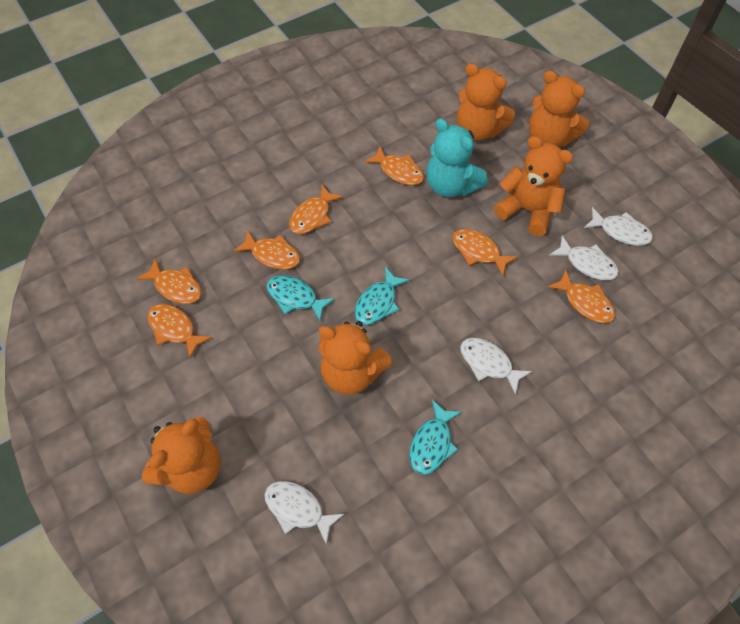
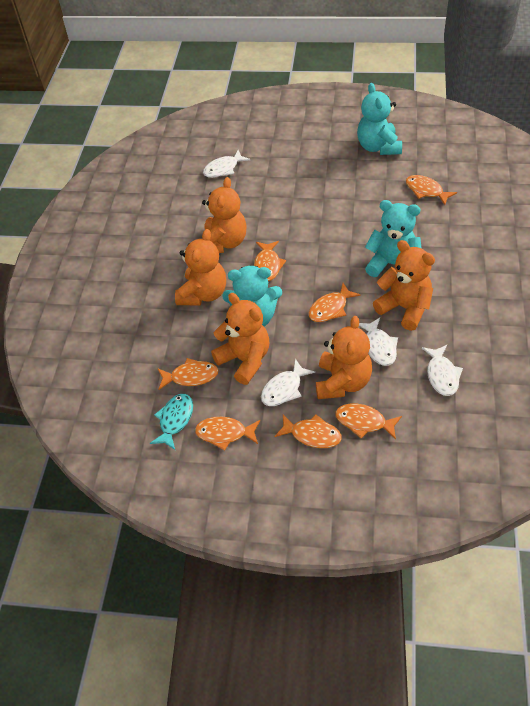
turquoise fish: [266,275,335,321] [355,267,410,325] [409,400,462,475] = 3 -> [150,394,193,450] = 1
turquoise teddy bear: [426,118,487,197] = 1 -> [222,266,282,326] [357,83,402,155] [365,200,422,277] = 3

